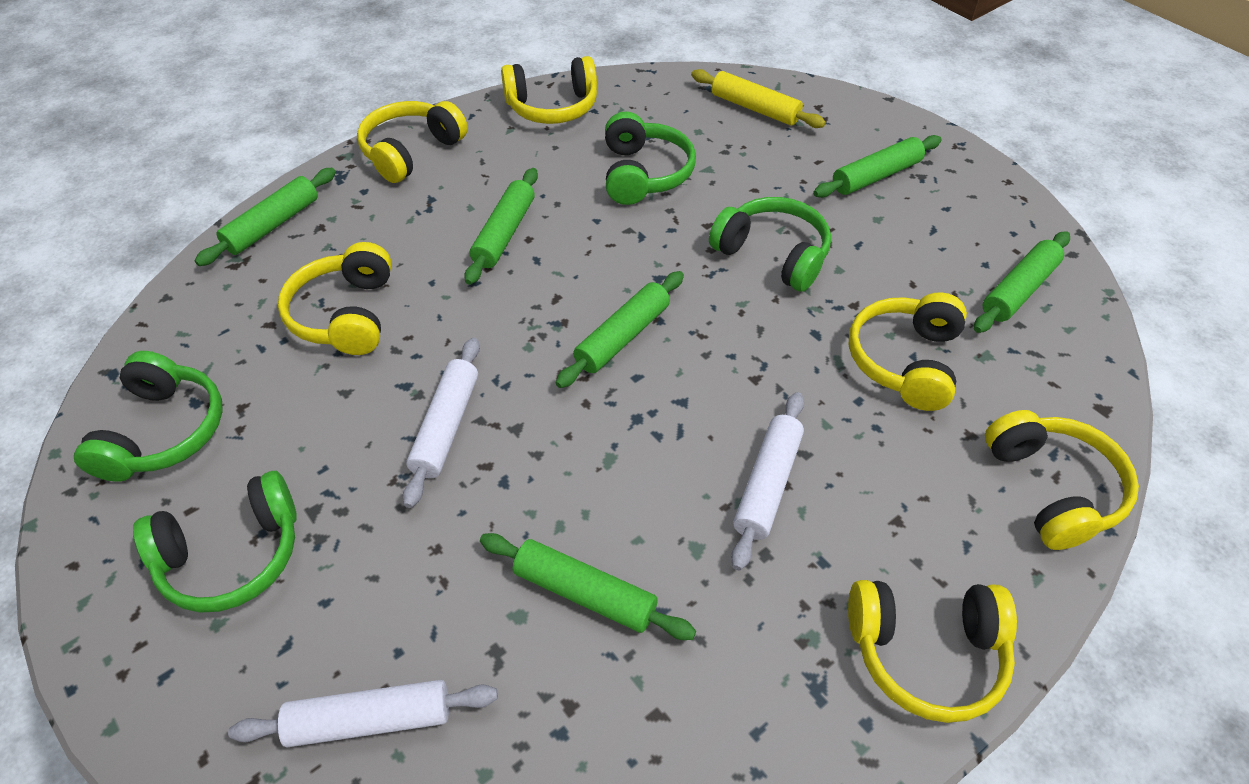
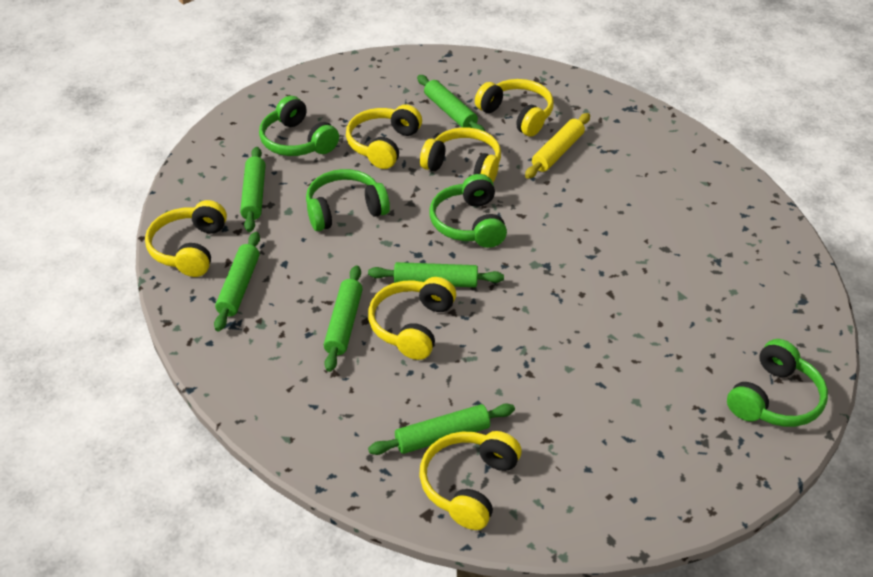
white rolling pin: [228,680,498,748] [403,337,480,508] [731,392,804,570] = 3 -> none = 0

